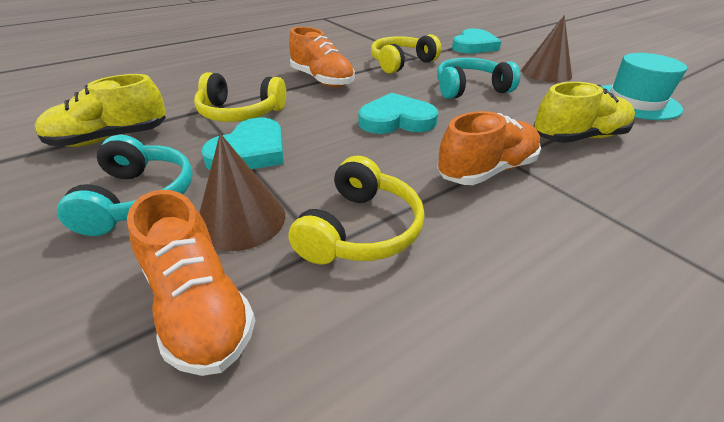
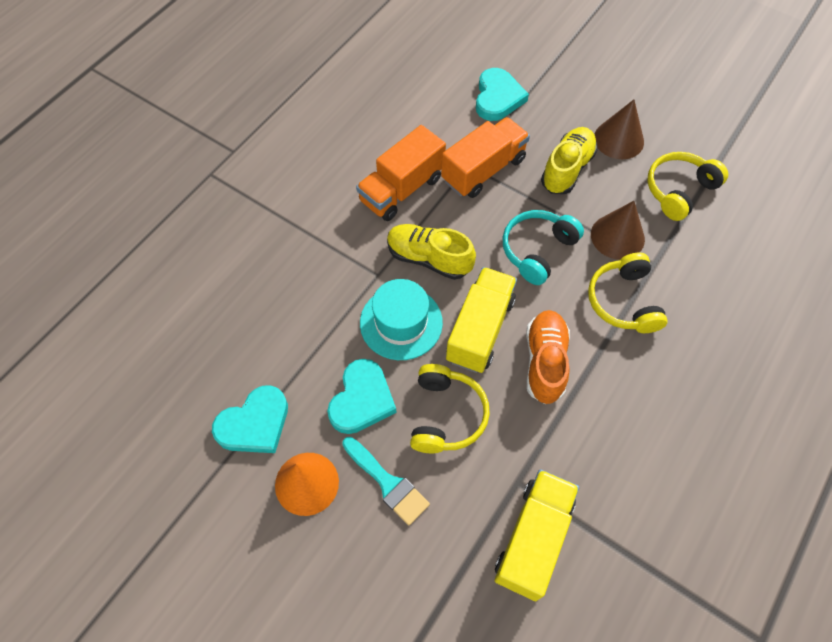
orange cone: none = 0 -> [275,453,339,516] = 1
orange shoe: [127,190,255,376] [289,27,355,87] [437,111,541,185] = 3 -> [526,310,570,404] = 1
orange truck: none = 0 -> [356,125,446,221] [441,117,530,198] = 2
turquoise brush: none = 0 -> [342,437,430,526] = 1
turquoise headphones: [57,135,193,236] [437,58,520,99] = 2 -> [502,210,584,285] = 1
yellow truck: none = 0 -> [446,267,517,373] [495,469,579,601] = 2

